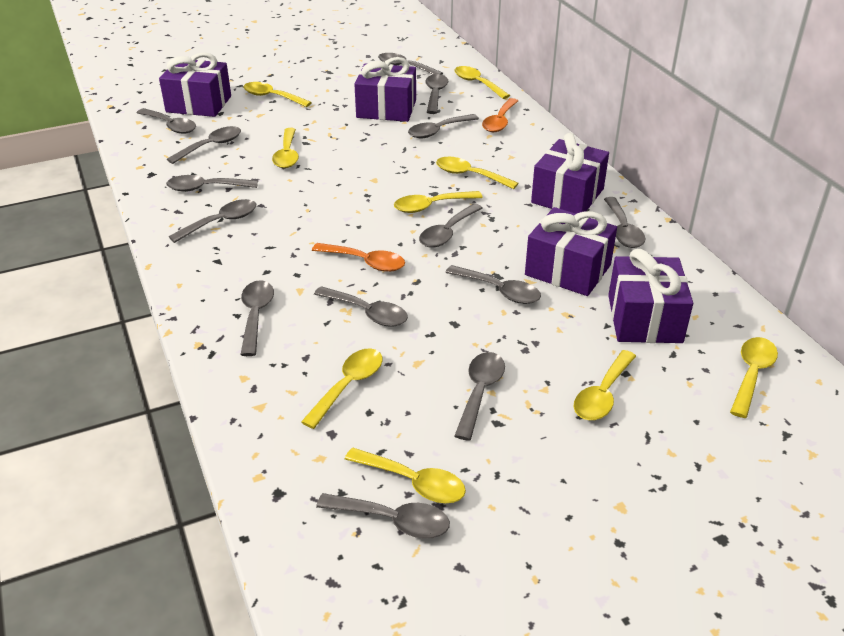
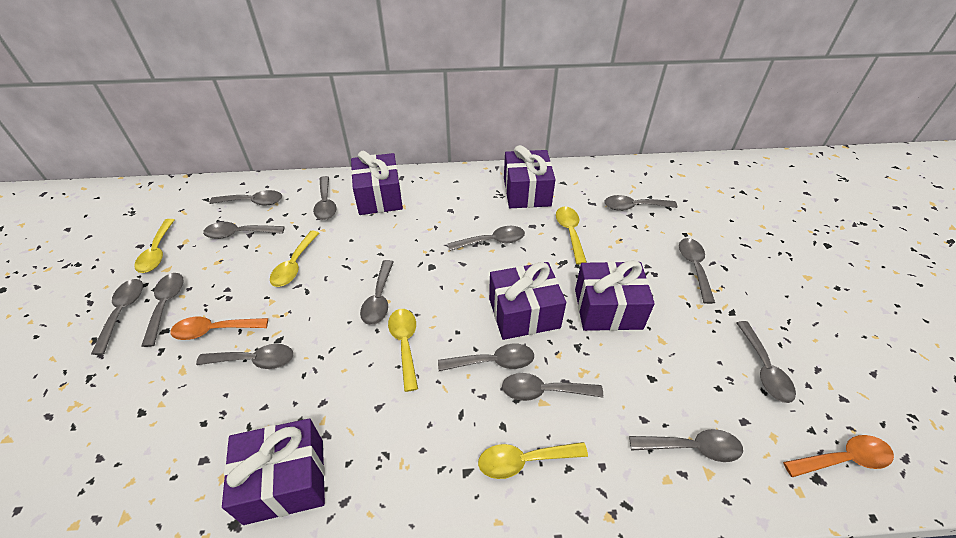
yellow spoon: [243,82,312,107] [272,128,299,168] [301,349,383,429] [345,447,466,503] [394,191,483,213] [436,157,518,189] [454,66,510,99] [574,350,636,420] [730,337,778,418] = 9 -> [135,219,174,273] [270,231,319,287] [388,309,418,392] [478,442,588,479] [556,207,587,265] = 5

